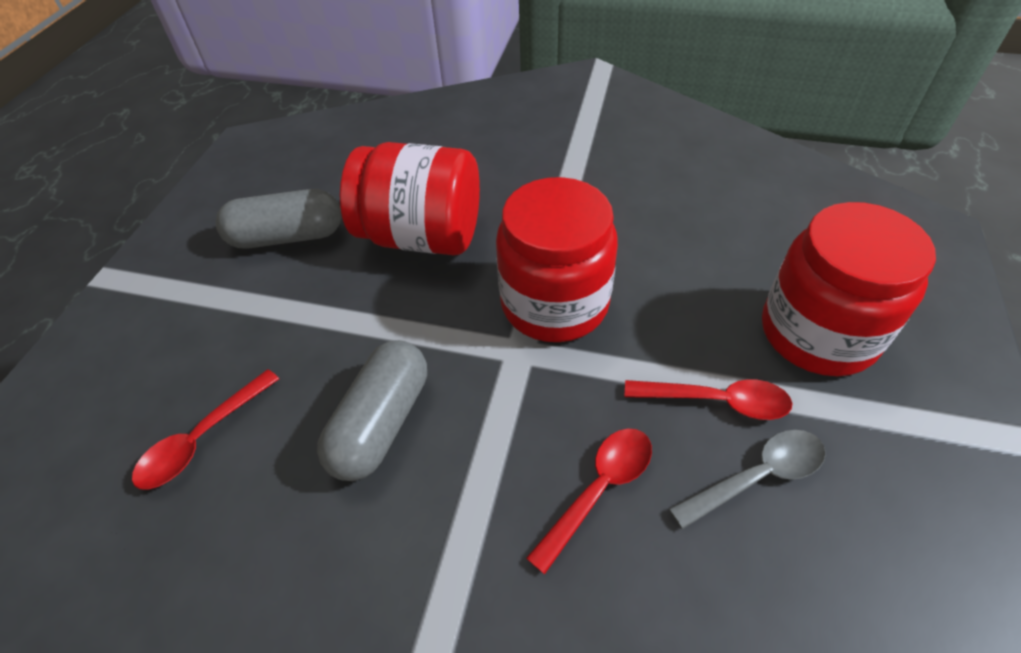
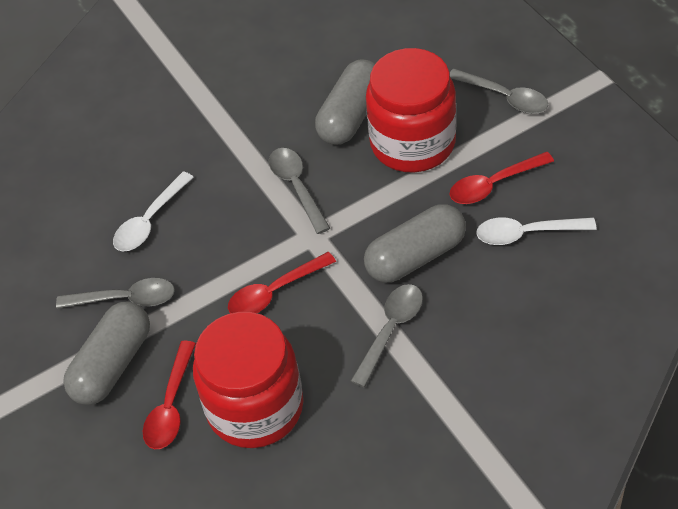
grey capsule: [216,189,342,248] [317,340,427,481] = 2 -> [63,302,150,405] [315,59,375,145] [364,204,466,283] = 3
grey spoon: [669,430,826,529] = 1 -> [56,278,175,309] [269,148,330,234] [351,284,423,387] [450,69,548,114] = 4
red jar: [340,142,480,255] [496,177,618,342] [762,202,936,376] = 3 -> [193,312,303,448] [366,48,457,172] = 2
white spoon: none = 0 -> [113,171,194,252] [476,217,596,245] = 2

